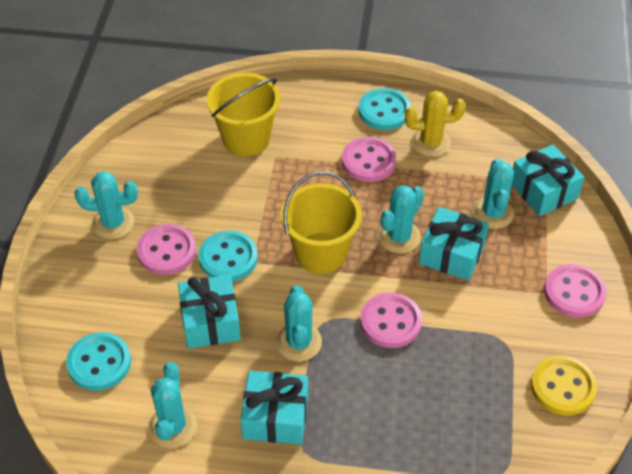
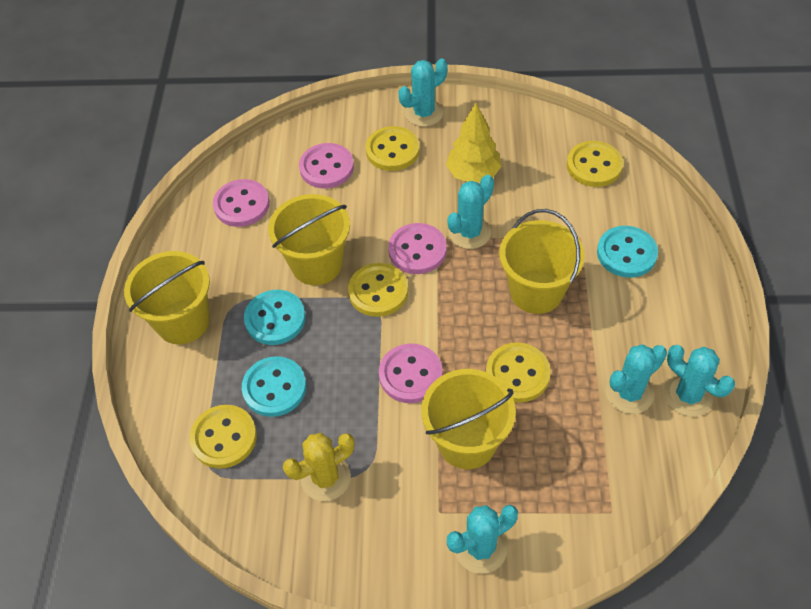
turquoise gift: [178,275,241,348] [240,371,308,445] [419,207,489,281] [512,144,584,216] = 4 -> none = 0
yellow bucket: [206,73,280,156] [281,171,362,274] = 2 -> [124,251,210,344] [268,194,350,285] [421,369,516,469] [499,209,585,314] = 4
yellow button: [531,355,597,416] = 1 -> [189,405,257,469] [348,263,408,317] [366,126,420,171] [486,342,551,403] [567,141,623,187] = 5
yellow tree: none = 0 -> [446,103,502,182] = 1

